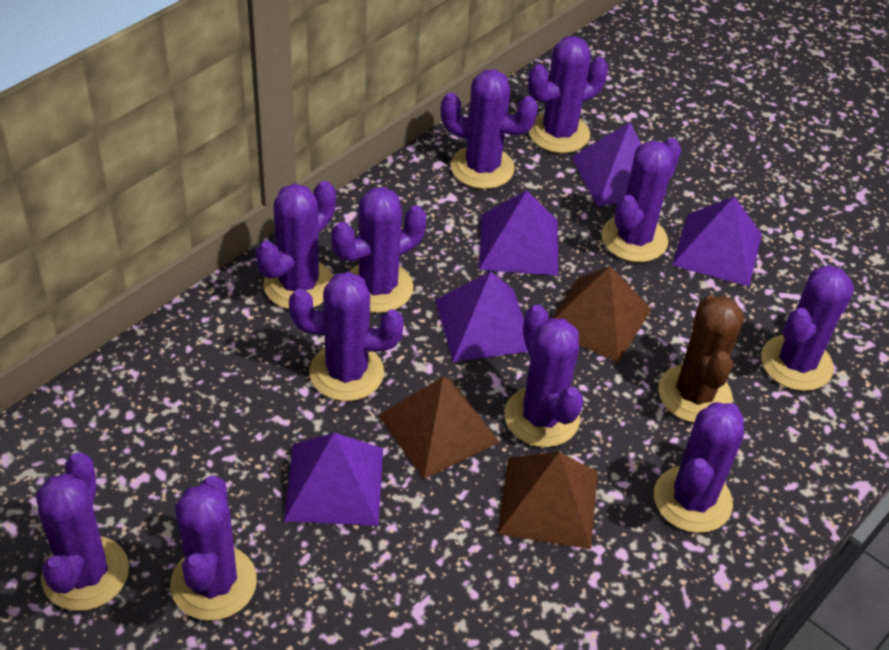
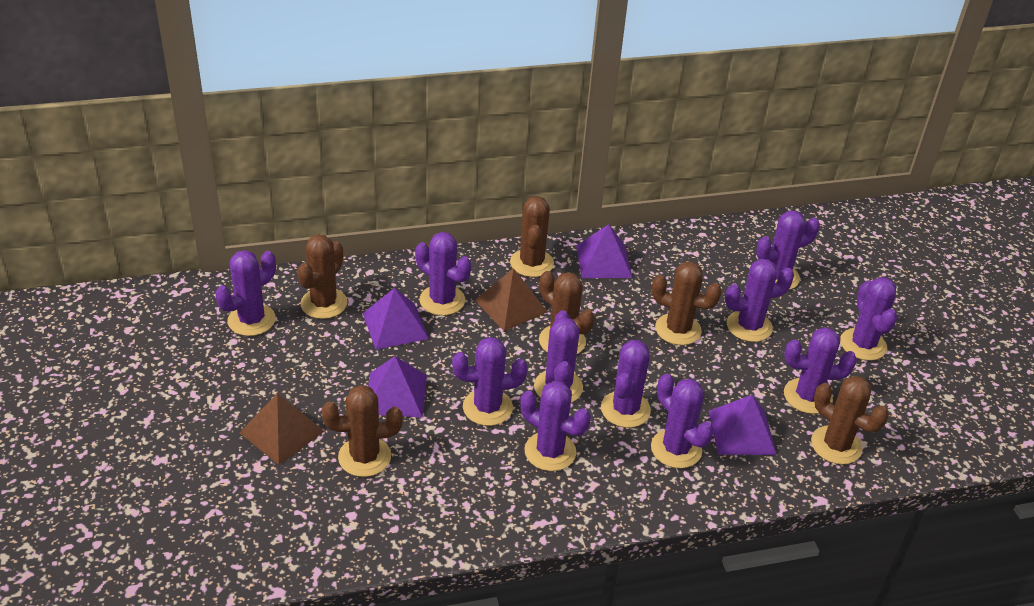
brown cactus: [658,296,744,423] = 1 -> [297,234,347,319] [322,385,403,477] [510,196,554,277] [539,271,595,354] [652,262,722,345] [811,376,889,465] = 6
brown pyramid: [378,376,500,479] [497,452,598,549] [552,266,651,363] = 3 -> [239,393,325,465] [475,268,547,331] = 2
purple pyramid: [284,433,383,526] [435,271,528,362] [479,190,558,276] [572,122,667,206] [672,197,762,286] = 5 -> [362,288,429,350] [368,356,427,417] [576,224,632,278] [709,395,777,455] = 4

